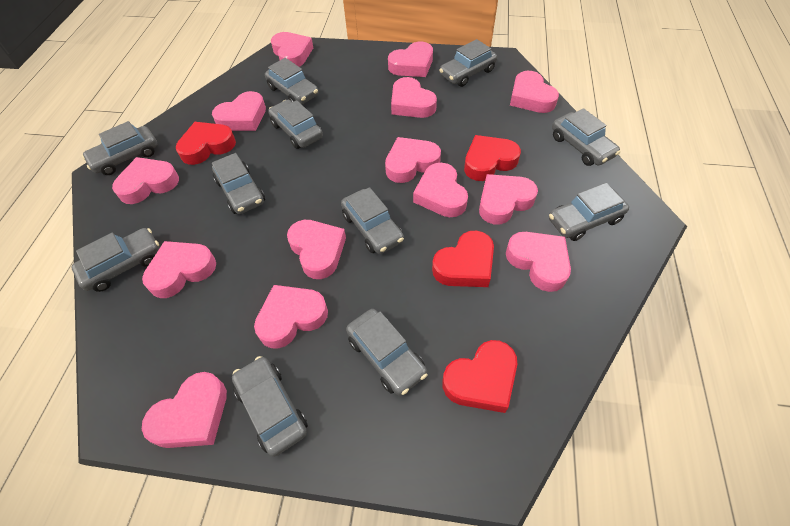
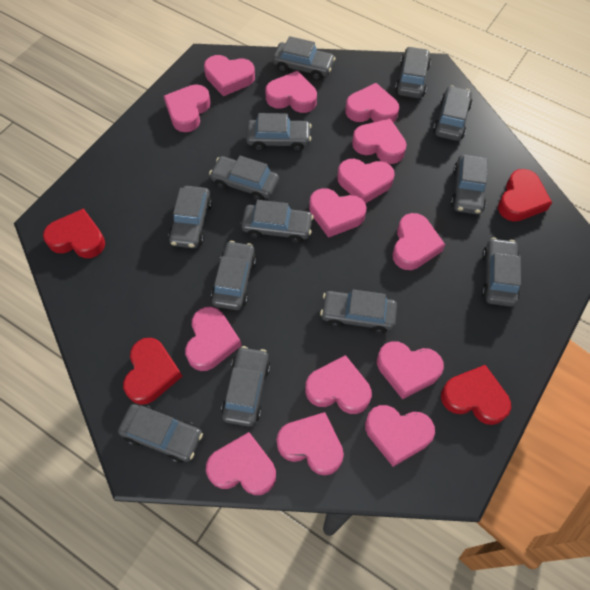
grey car: [71,228,160,292] [82,121,158,175] [212,153,265,214] [232,356,308,457] [265,58,319,104] [268,100,323,149] [341,187,404,254] [346,309,428,396] [439,39,497,87] [549,183,629,241] [552,108,620,166] = 11 -> [118,404,203,463] [169,186,212,248] [209,156,279,201] [211,241,257,310] [221,346,271,427] [242,200,314,244] [246,113,311,152] [273,36,336,80] [320,289,397,334] [395,46,431,98] [433,85,472,141] [451,154,488,214] [481,238,521,307] = 13

